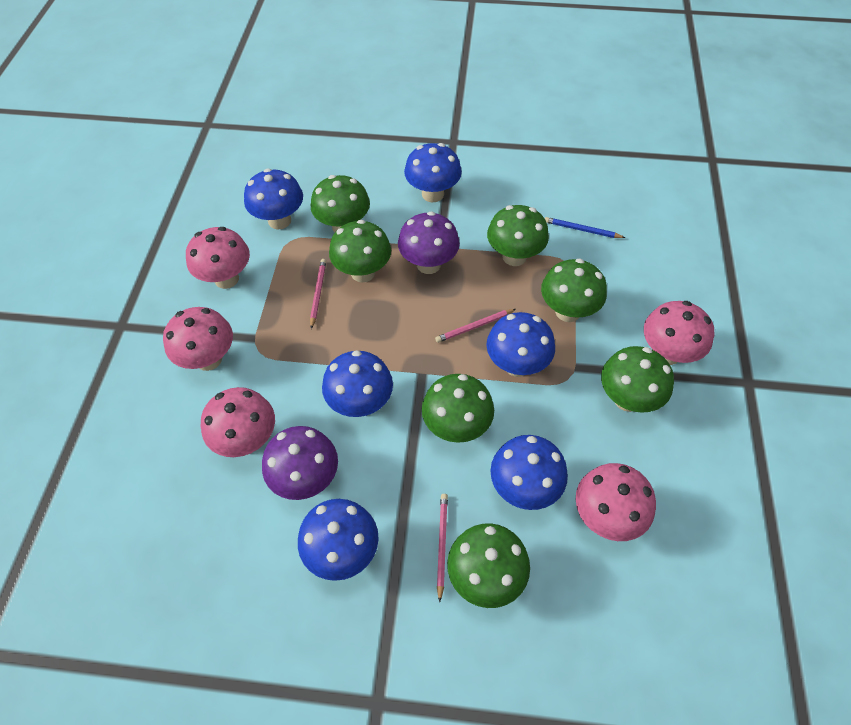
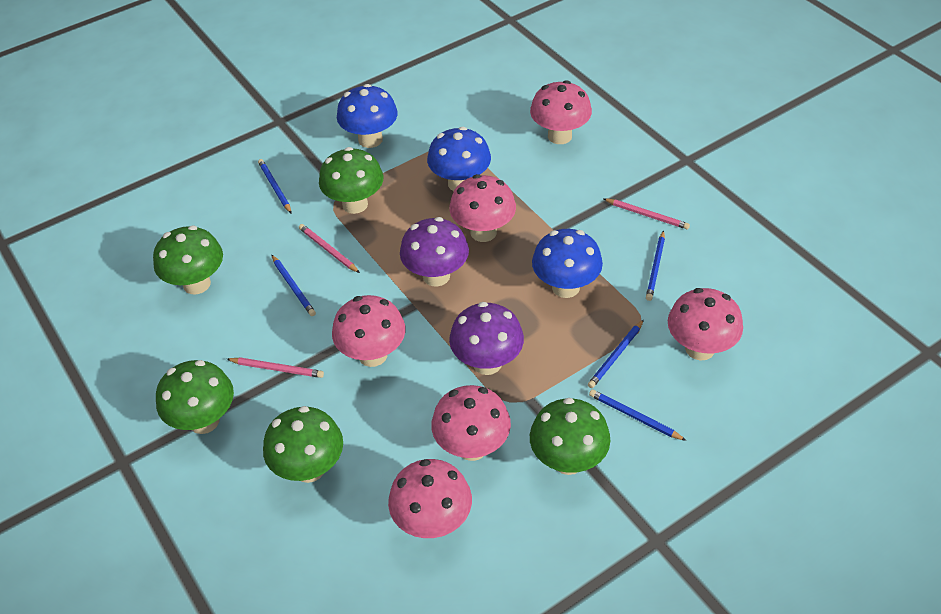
blue mushroom: [244,169,303,230] [298,499,379,581] [322,350,393,417] [404,143,462,202] [486,312,555,377] [490,435,568,510] = 6 -> [337,84,398,148] [427,127,491,191] [532,229,603,298] = 3
blue pencil: [545,217,625,238] = 1 -> [258,159,292,214] [272,255,316,316] [588,320,644,388] [589,389,686,441] [646,230,665,301] = 5
green mushroom: [311,175,370,233] [329,220,391,283] [422,374,494,443] [447,523,530,608] [487,205,549,266] [541,259,607,322] [601,346,674,413] = 7 -> [153,226,223,294] [156,360,234,434] [263,406,343,483] [319,147,383,214] [530,398,610,475] = 5
pink mushroom: [163,307,233,371] [186,227,250,289] [201,387,275,457] [576,463,656,541] [644,301,714,365] = 5 -> [332,295,405,367] [388,459,472,538] [431,385,511,461] [449,174,516,242] [530,80,592,144] [668,288,743,361] = 6

